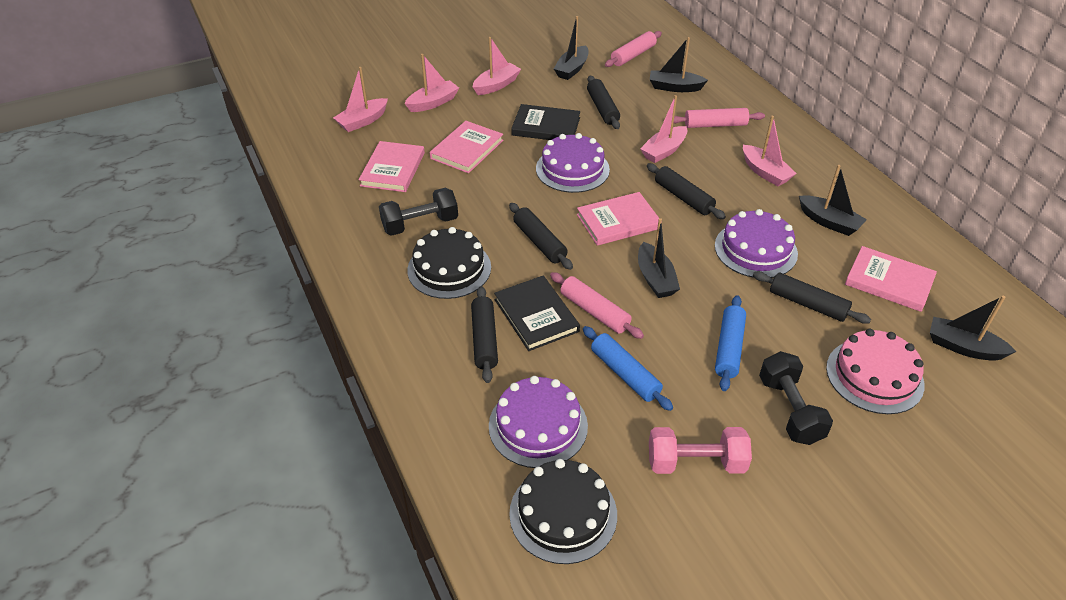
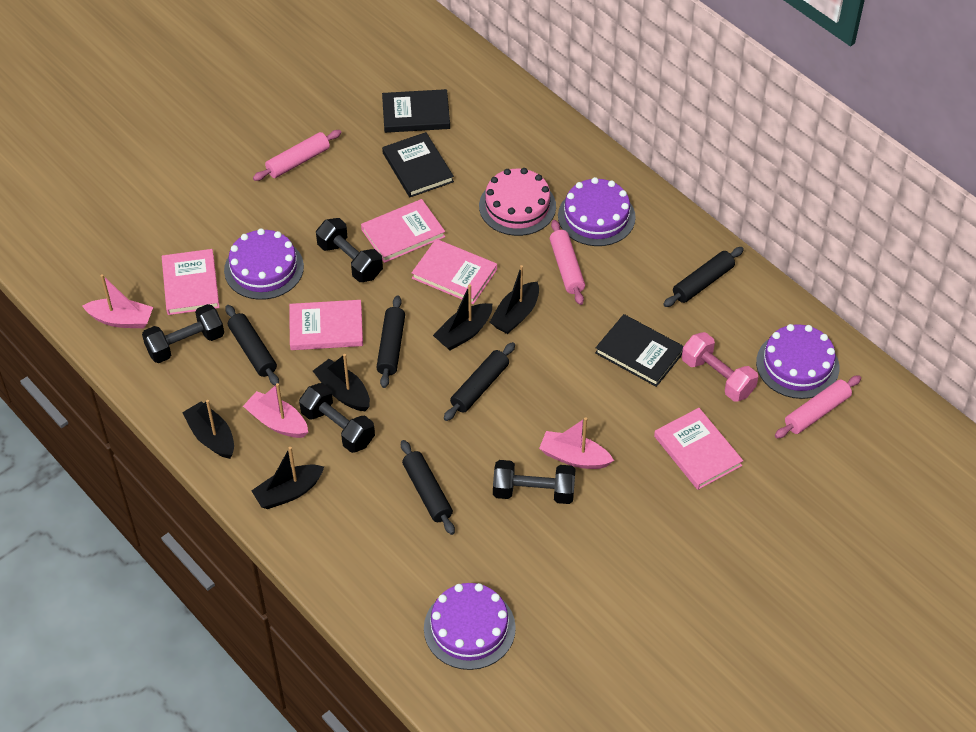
black book: [494,276,580,351] [511,104,580,140] = 2 -> [382,89,450,133] [382,132,454,197] [595,314,683,387] = 3
black cake: [407,227,491,299] [509,459,617,564] = 2 -> none = 0
black dumbbell: [379,188,458,236] [759,351,833,445] = 2 -> [142,304,224,363] [299,383,375,453] [316,218,383,282] [493,460,576,504] = 4
blue rolling pin: [583,326,673,411] [715,295,746,391] = 2 -> none = 0
pink boat: [333,67,388,132] [404,54,459,112] [473,37,521,95] [640,95,687,163] [743,116,797,186] = 5 -> [83,274,153,328] [243,383,308,438] [539,417,614,469] = 3
pink book: [359,141,425,192] [430,121,503,173] [577,192,662,246] [845,246,937,312] = 4 -> [162,249,220,315] [289,300,363,350] [361,199,445,263] [412,239,497,304] [654,408,743,490] = 5
purple cake: [489,376,588,468] [536,133,610,193] [715,209,798,278] = 3 -> [224,228,304,300] [424,583,516,670] [558,177,636,246] [756,324,839,399] = 4

